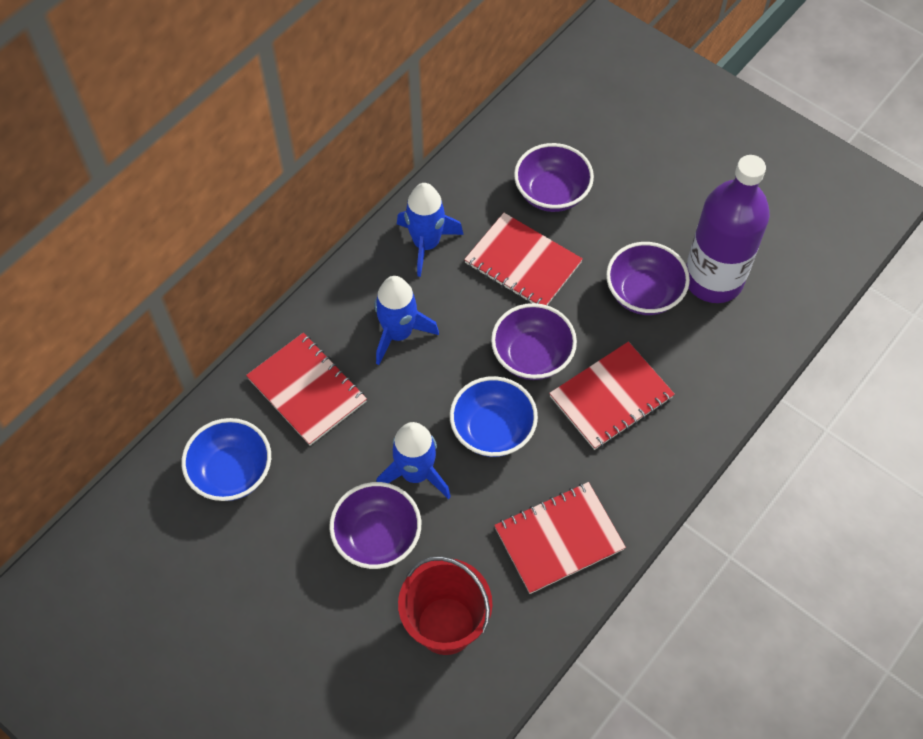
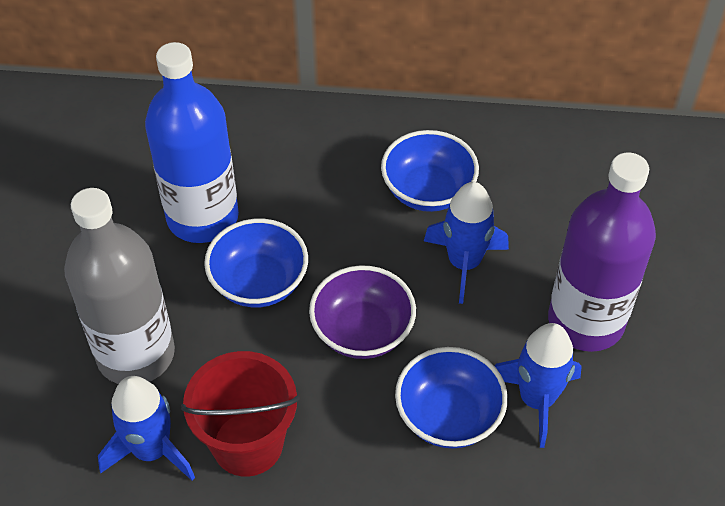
blue bottle: none = 0 -> [145,42,239,243] = 1
blue bowl: [182,418,271,501] [450,376,538,457] = 2 -> [204,219,308,308] [381,130,479,212] [395,347,508,448] = 3
grey bottle: none = 0 -> [64,188,175,384] = 1
purple bowl: [329,482,421,569] [491,303,577,380] [514,143,594,212] [606,242,690,315] = 4 -> [309,265,416,359] = 1
red notebook: [246,333,367,446] [464,213,583,305] [494,482,626,594] [549,342,675,450] = 4 -> none = 0

